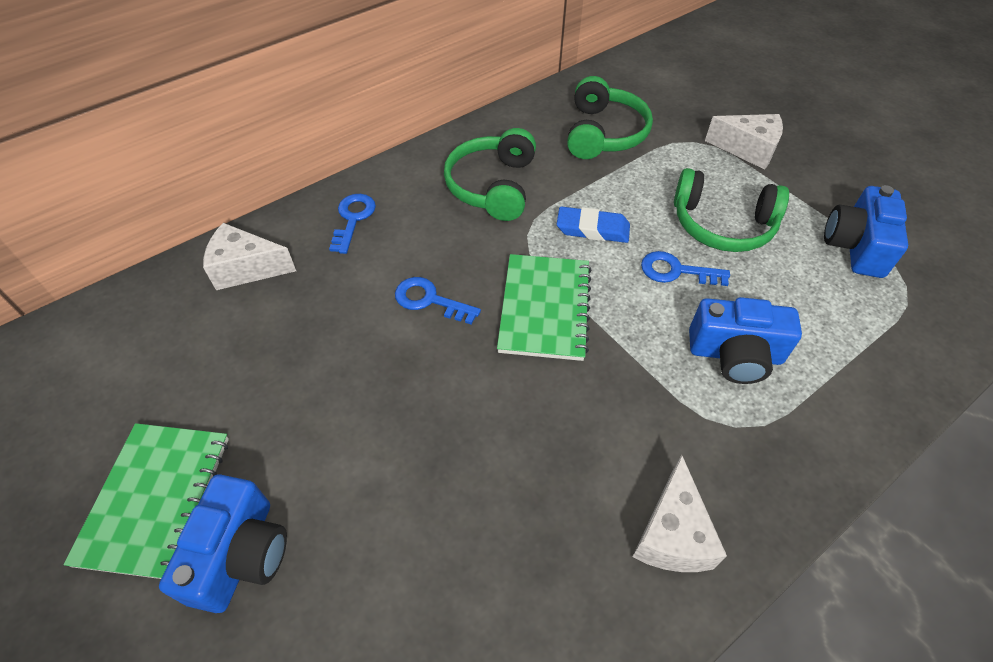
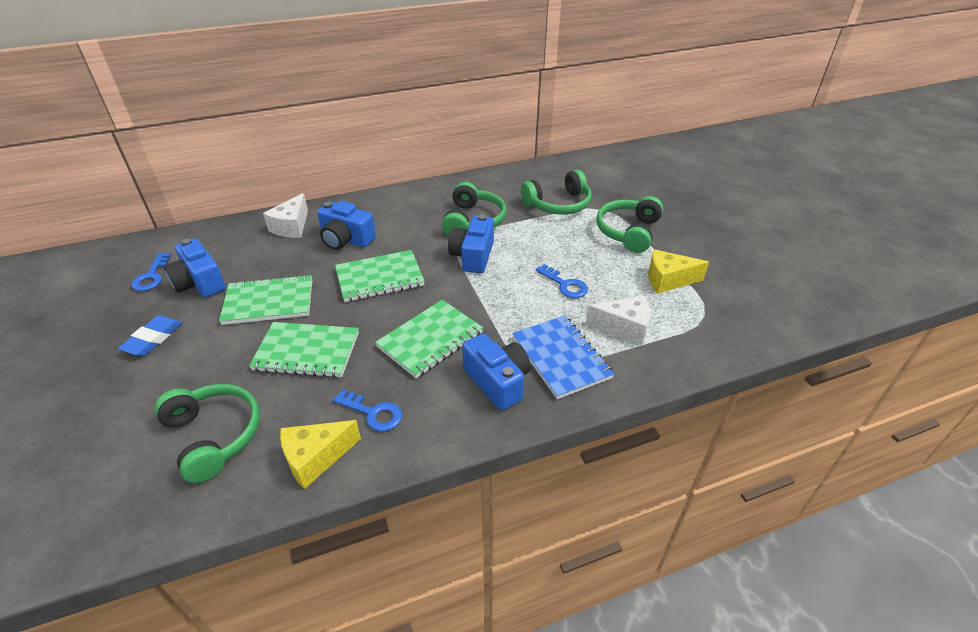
blue camera: [159,474,287,613] [689,297,802,384] [824,185,908,278] = 3 -> [164,238,226,298] [317,201,376,250] [448,214,494,273] [462,334,531,411] = 4
blue notebook: none = 0 -> [512,315,614,399] = 1
green headphones: [444,128,536,221] [567,76,653,159] [674,168,789,252] = 3 -> [154,384,260,483] [442,182,506,236] [521,170,592,215] [596,196,663,253] = 4
green notebook: [64,423,229,579] [497,254,592,361] = 2 -> [219,274,312,325] [249,322,359,378] [335,250,425,302] [375,300,483,378] = 4
white cheese: [203,223,296,290] [632,455,727,572] [705,114,783,170] = 3 -> [263,193,308,238] [585,296,650,345] = 2
yellow cheese: none = 0 -> [280,420,361,489] [648,249,709,294] = 2

